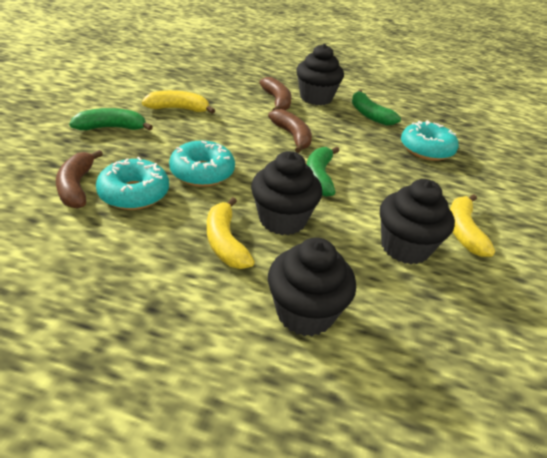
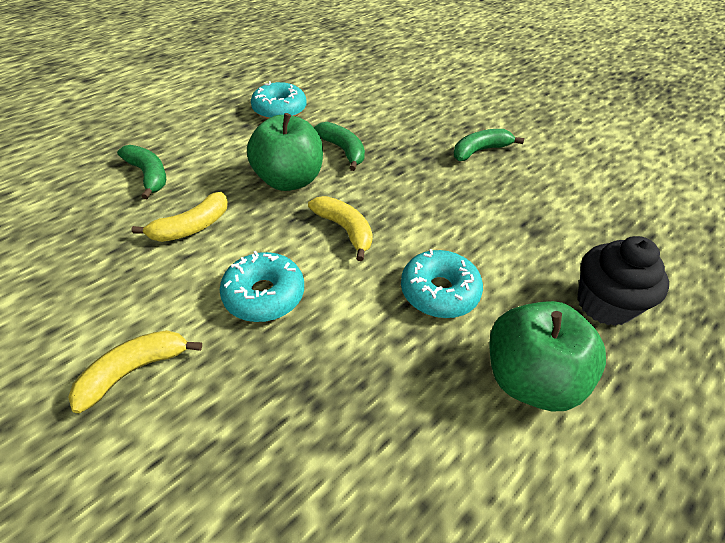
black cupcake: [251,151,322,235] [268,237,356,336] [296,44,344,105] [380,179,455,264] = 4 -> [577,236,669,326] = 1
brown banana: [56,150,103,208] [259,77,291,111] [268,109,312,153] = 3 -> none = 0
green apple: none = 0 -> [247,113,323,191] [490,301,606,411] = 2

